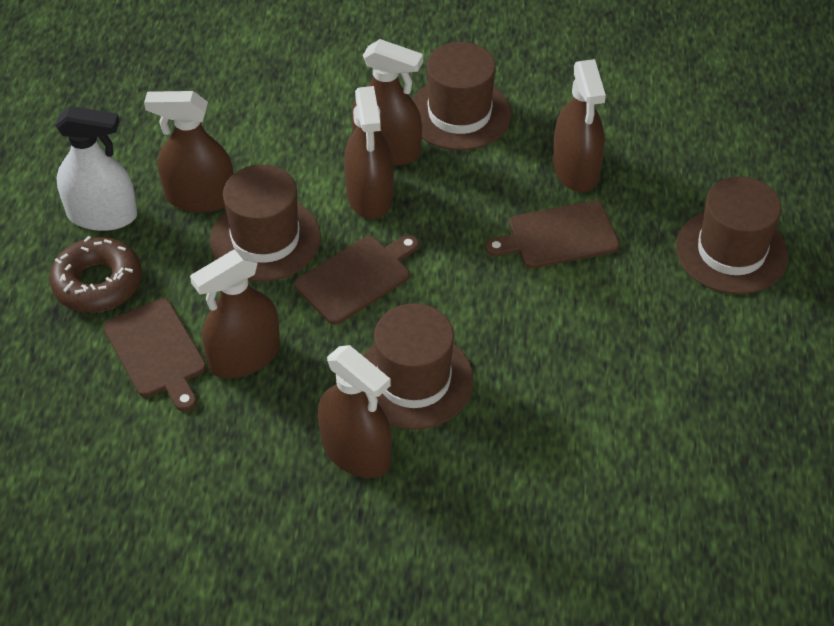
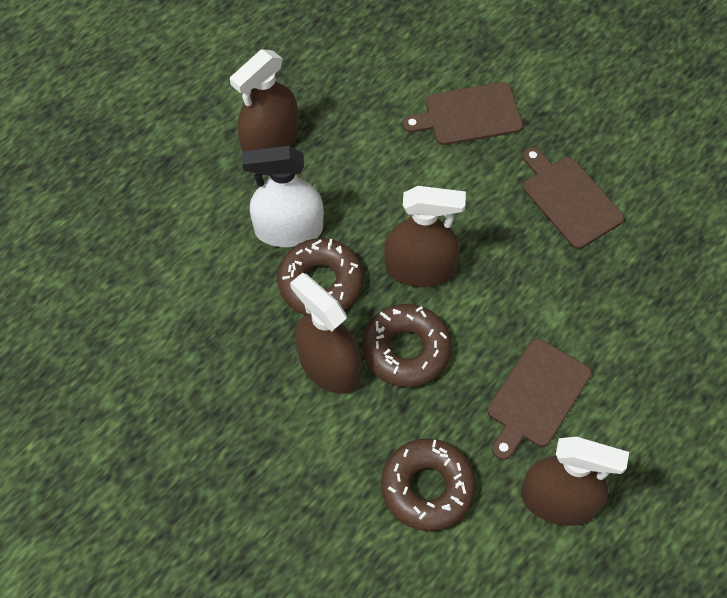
brown donut: [49,236,142,313] = 1 -> [277,238,364,315] [362,304,451,387] [381,438,476,531] = 3
brown hat: [210,164,321,281] [363,303,474,430] [412,42,511,150] [676,177,788,294] = 4 -> none = 0
brown spray bottle: [144,91,234,213] [190,250,280,379] [318,345,392,478] [344,86,394,219] [352,39,423,166] [553,59,606,192] = 6 -> [230,49,298,152] [290,273,361,394] [384,186,466,287] [521,437,629,526] = 4

